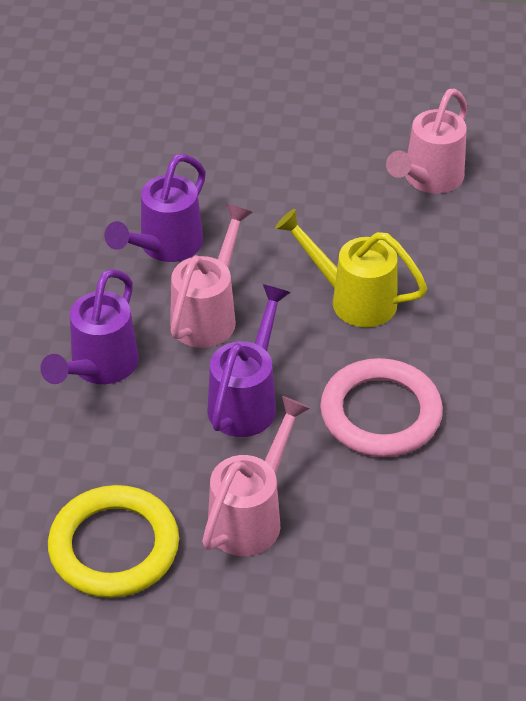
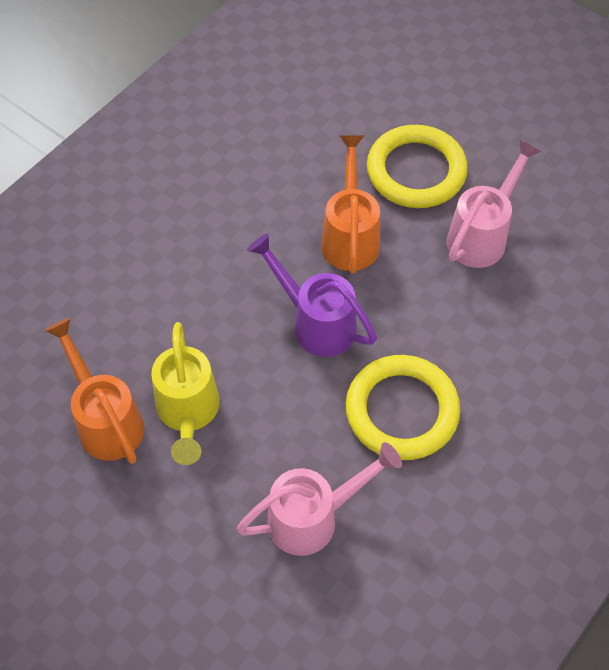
orange watering can: none = 0 -> [44,318,144,464] [321,135,380,274] = 2
pink ring: [320,358,443,457] = 1 -> none = 0
pink watering can: [170,204,253,348] [202,396,310,556] [386,89,468,193] = 3 -> [237,442,402,556] [447,139,541,268] = 2
purple watering can: [40,269,139,384] [104,154,206,262] [207,284,291,437] = 3 -> [247,233,377,357] = 1
yellow ring: [48,485,179,598] = 1 -> [346,355,461,460] [367,125,468,208] = 2

